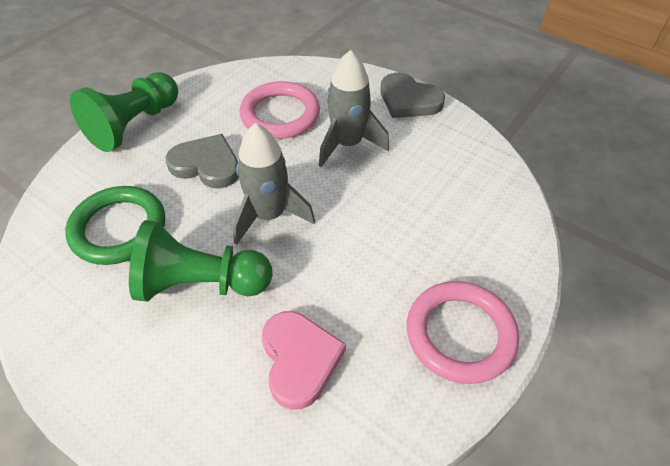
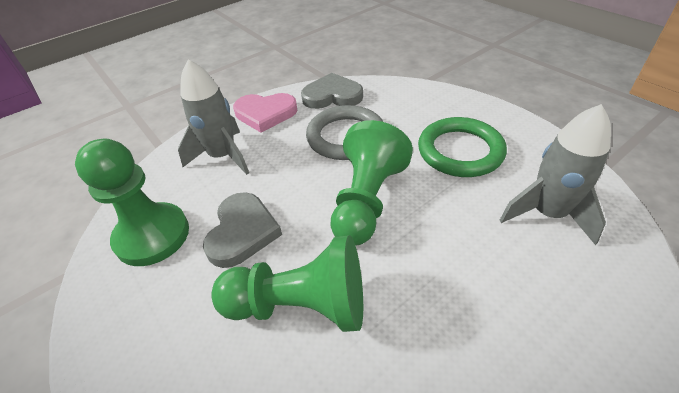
green pawn: [70,72,178,152] [129,220,273,302] = 2 -> [75,139,189,266] [211,235,363,332] [330,120,413,245] = 3
grey ring: none = 0 -> [306,105,383,160] = 1
pink ring: [240,81,320,139] [407,281,519,384] = 2 -> none = 0

